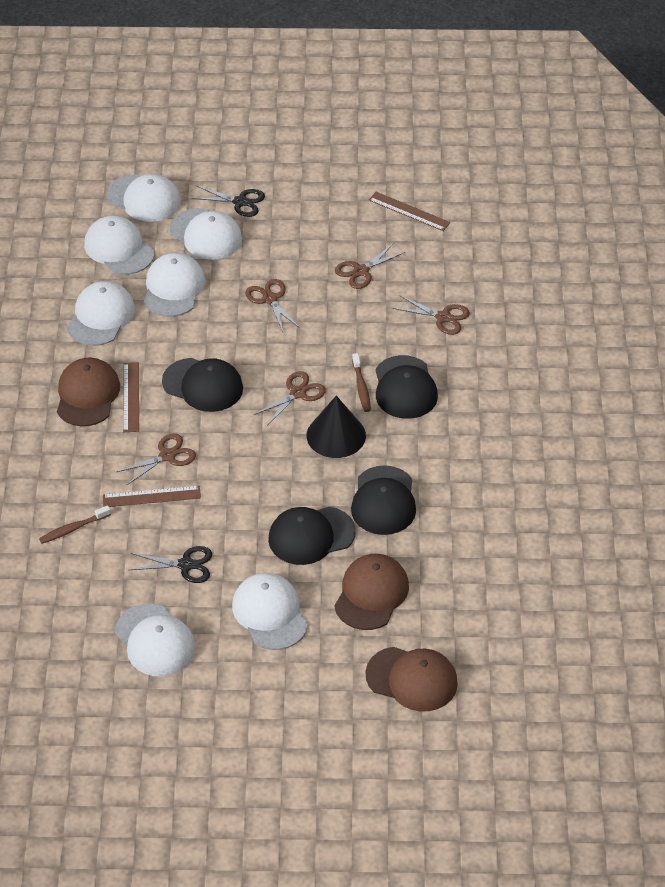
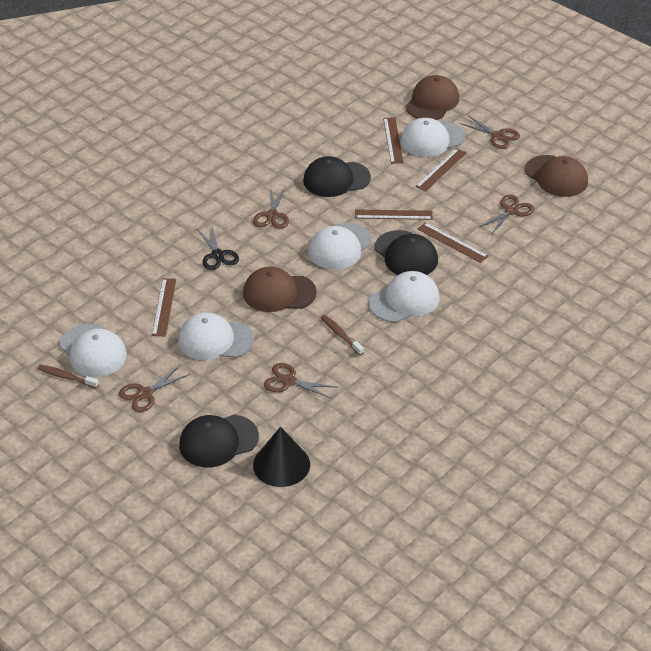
black cap: [162,358,243,412] [268,507,356,565] [351,465,416,535] [376,355,438,419] = 4 -> [179,415,259,467] [303,156,371,197] [375,230,438,275] = 3
black scissors: [130,546,212,583] [191,186,265,217] = 2 -> [197,227,239,270] = 1
brown ruler: [103,486,201,507] [123,362,139,432] [369,192,450,231] = 3 -> [152,278,176,337] [355,209,433,220] [383,117,403,164] [415,148,466,191] [418,222,488,263] = 5
white cap: [67,281,135,346] [84,215,154,275] [107,174,181,222] [115,603,196,677] [144,253,205,317] [170,208,242,260] [232,573,308,650] = 7 -> [60,324,127,377] [178,312,254,360] [308,223,372,270] [369,271,440,322] [401,118,465,157] = 5

